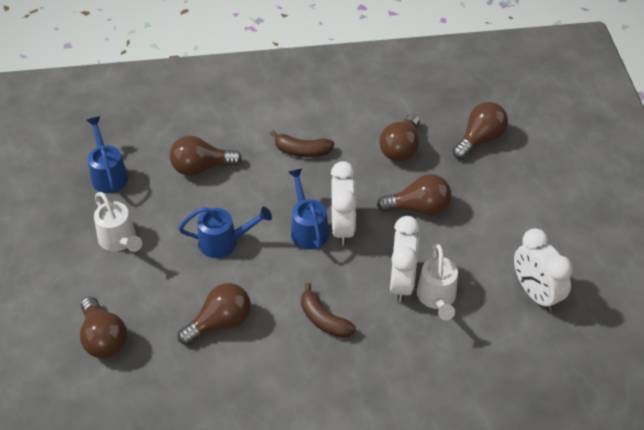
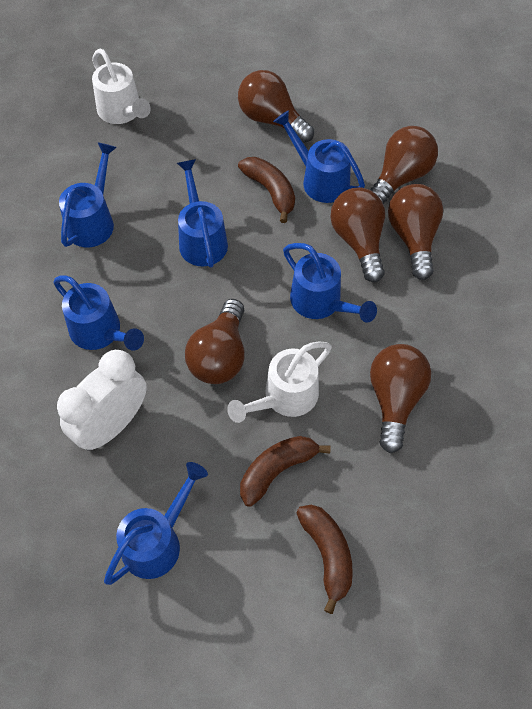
blue watering can: [86,117,128,193] [179,206,272,258] [289,169,329,249] = 3 -> [53,276,144,351] [59,142,117,247] [104,462,208,585] [177,159,228,268] [273,110,365,203] [283,243,377,323] = 6
brown banana: [270,131,334,157] [301,283,356,338] = 2 -> [238,157,295,223] [240,436,331,507] [296,505,353,614] = 3
white clock: [331,161,357,246] [390,216,420,303] [514,228,573,312] = 3 -> [57,350,147,451] = 1

